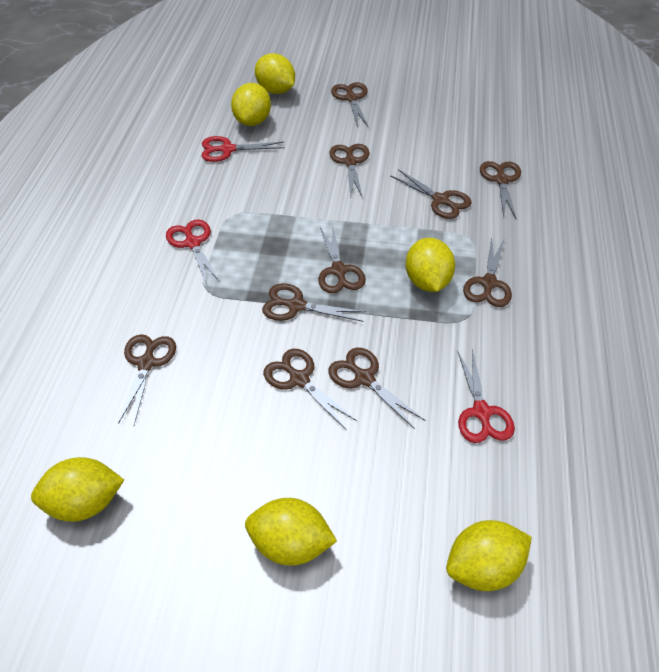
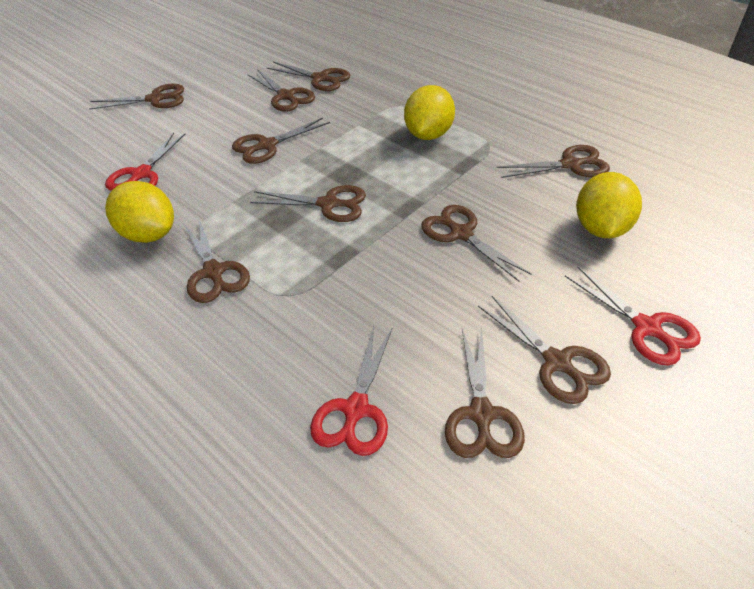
yellow lemon: [31,457,124,522] [231,83,271,126] [245,498,337,566] [255,53,295,94] [405,238,455,292] [446,520,532,591] = 6 -> [105,181,174,243] [404,85,455,140] [576,172,642,238] = 3

